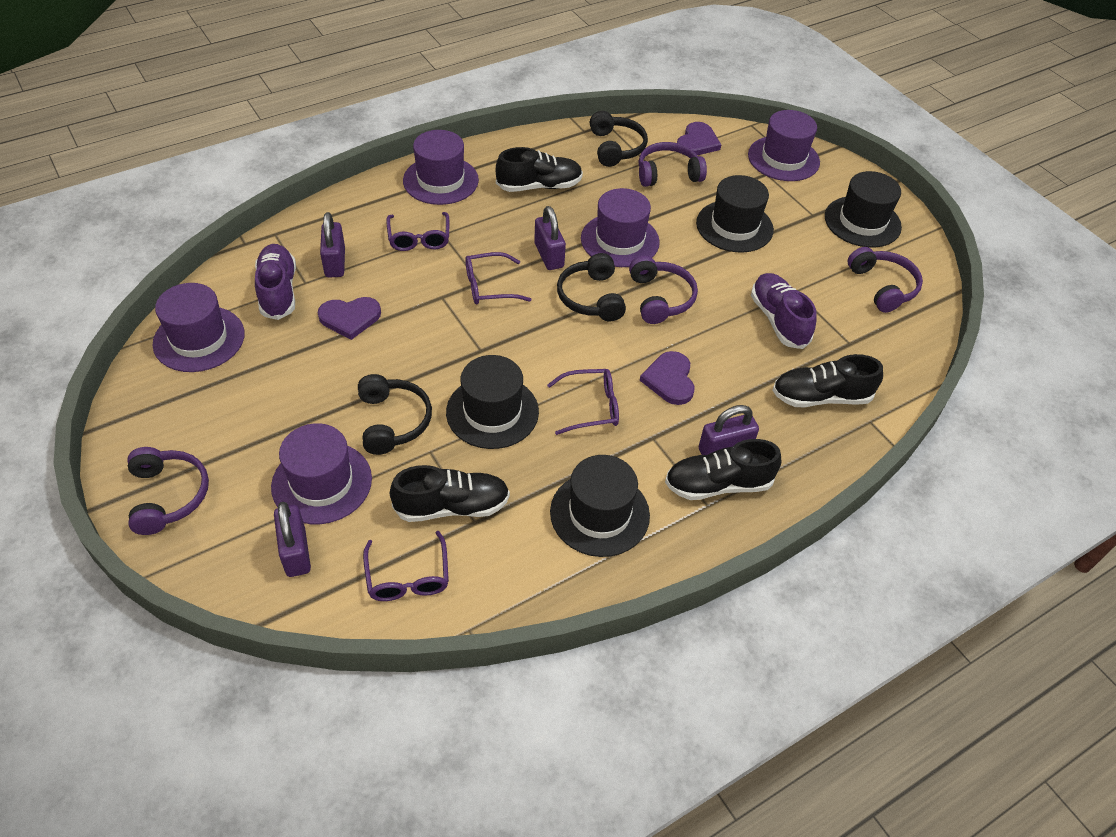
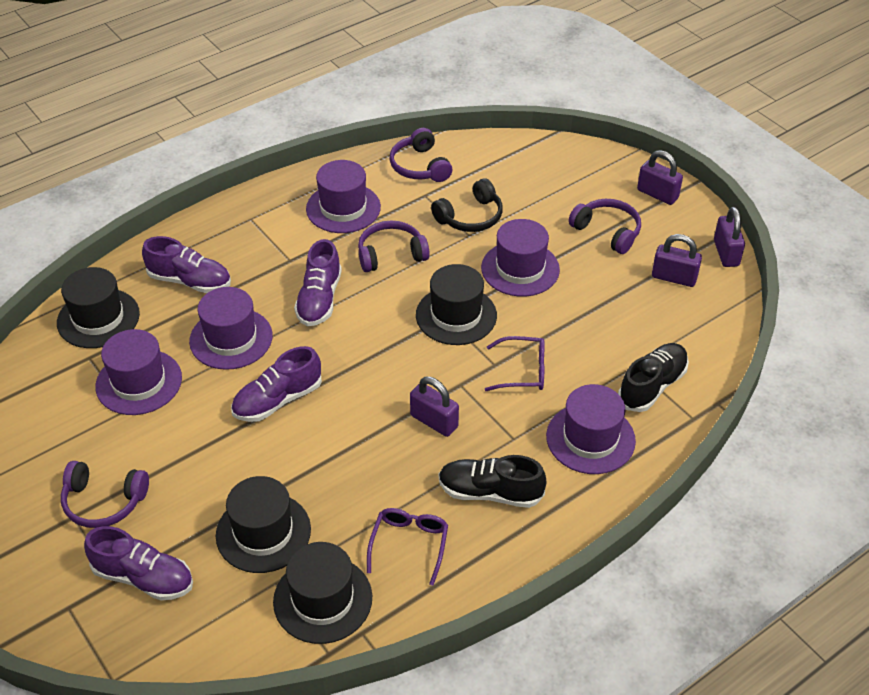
black headphones: [358,374,432,455] [557,253,626,321] [590,111,648,167] = 3 -> [431,178,503,232] = 1
black shoe: [390,465,510,522] [496,147,583,192] [665,439,782,500] [772,354,883,407] = 4 -> [438,455,546,508] [618,343,689,412] = 2
purple glasses: [363,531,449,601] [386,212,449,251] [465,252,532,304] [547,369,619,435] = 4 -> [367,508,448,586] [485,336,545,391] = 2
purple heart: [318,297,381,340] [640,351,695,405] [677,122,721,155] = 3 -> none = 0
purple shoe: [255,244,296,320] [751,273,817,349] = 2 -> [84,526,193,601] [142,236,231,293] [231,346,322,422] [294,239,342,326] = 4

